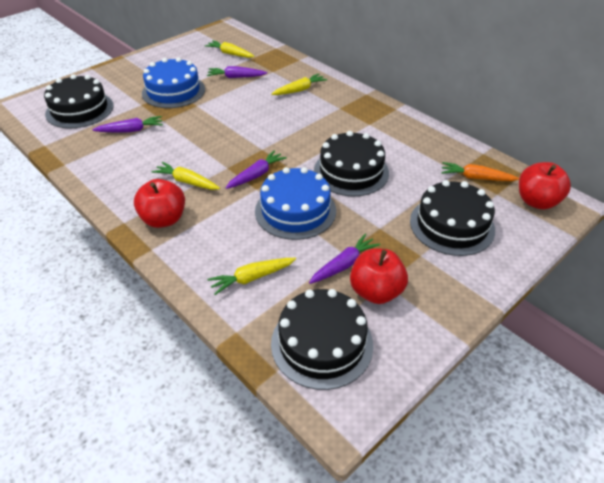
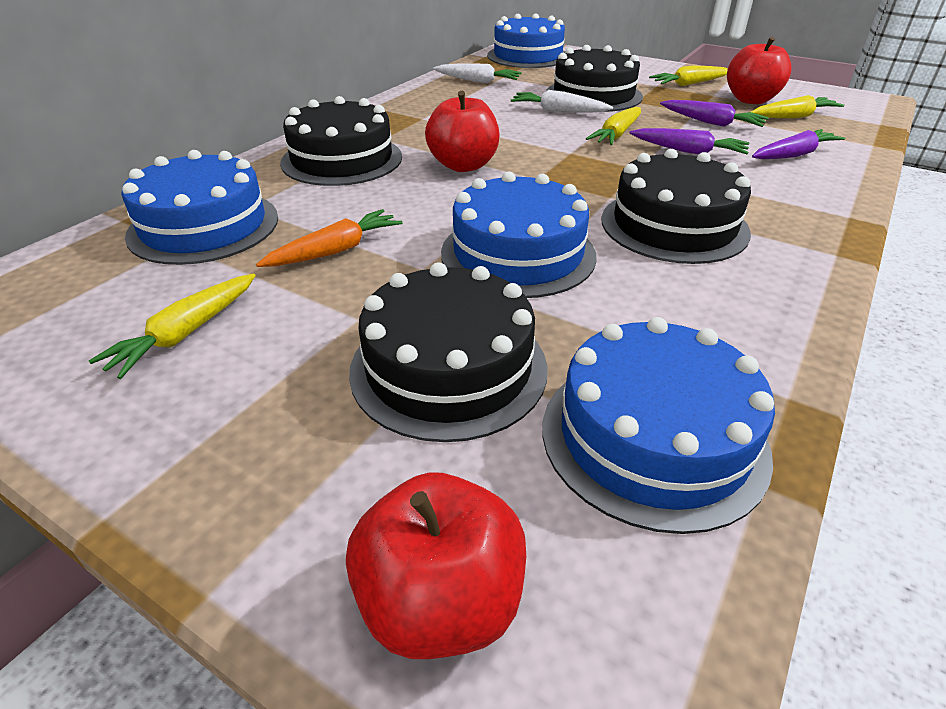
blue cake: [142,57,205,108] [255,167,336,240] = 2 -> [121,150,278,265] [441,172,596,298] [487,13,565,68] [542,317,775,534] = 4
purple carrot: [92,116,163,132] [207,66,267,78] [225,150,287,189] [309,233,380,284] = 4 -> [629,128,749,154] [660,100,769,127] [752,129,845,159] = 3
white carrot: none = 0 -> [433,64,522,83] [511,90,613,113] = 2

